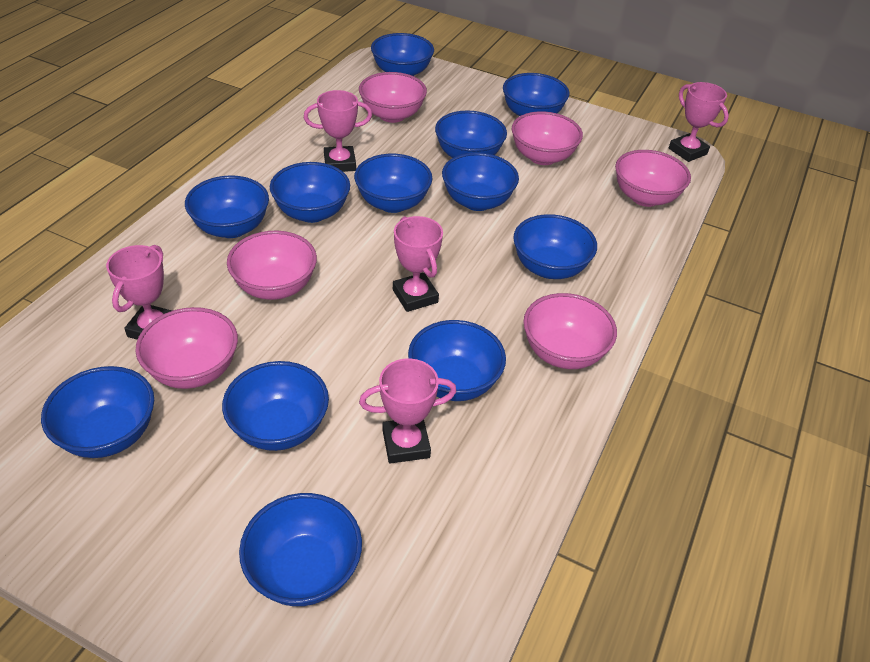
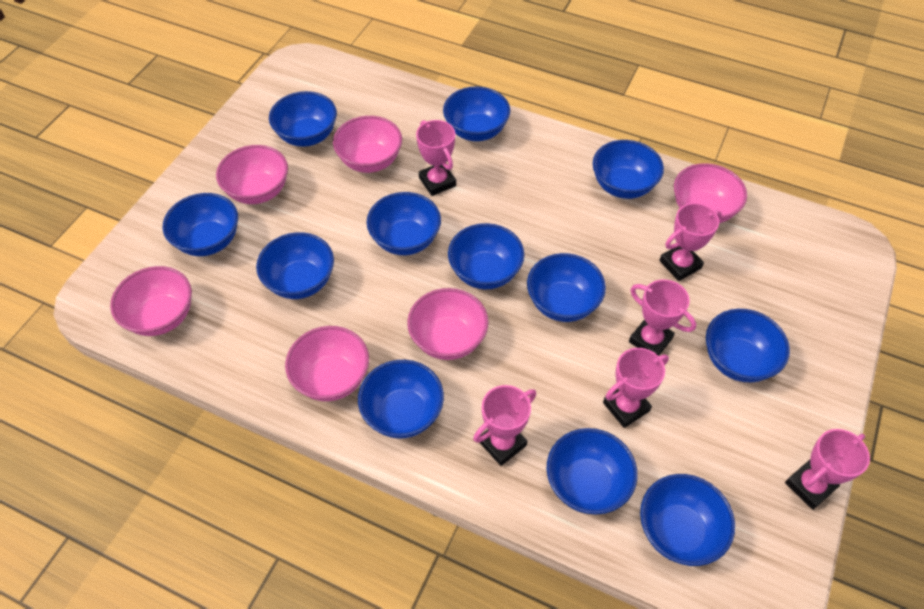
pink trophy: [106,245,172,340] [304,90,372,172] [359,358,457,464] [393,216,443,312] [669,82,729,162] = 5 -> [416,120,456,196] [473,385,536,466] [603,348,669,428] [629,279,696,356] [660,203,722,281] [785,429,870,510] = 6

